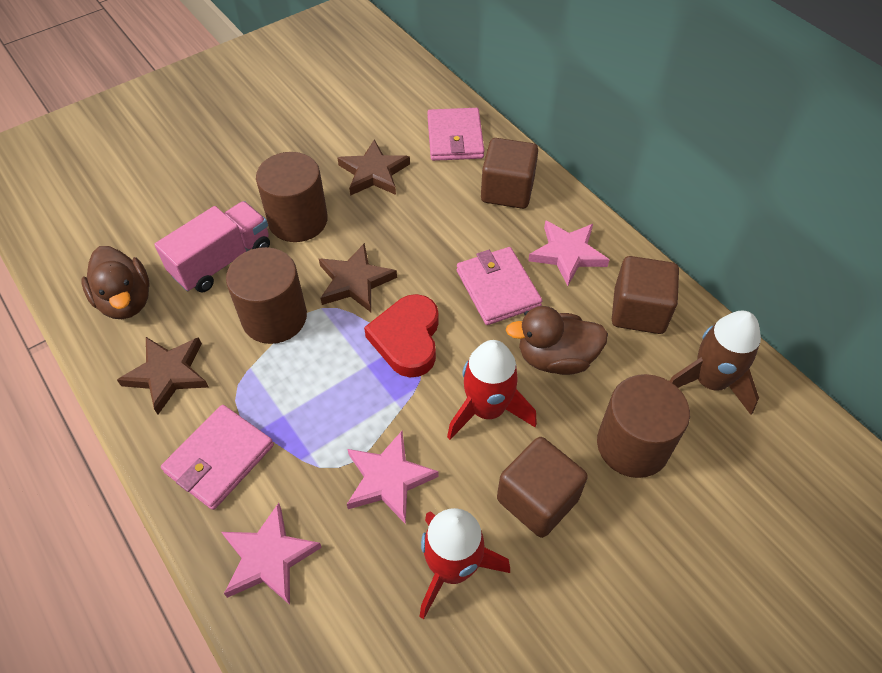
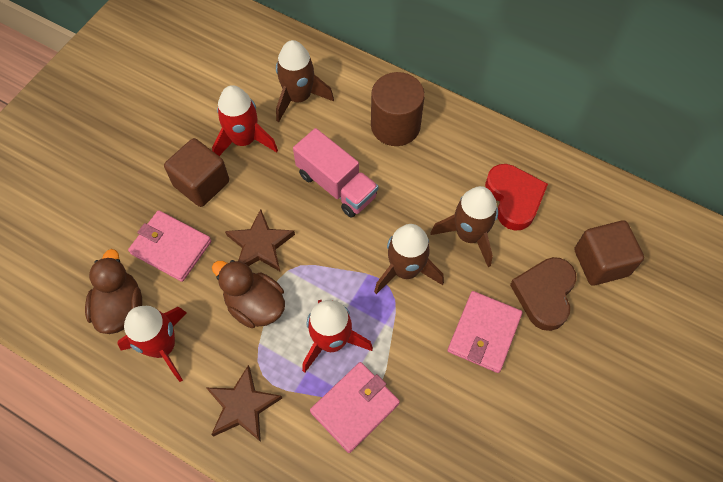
brown cube: [481,138,538,209] [497,437,588,538] [612,256,679,334] = 3 -> [164,138,229,207] [575,220,644,286] = 2
brown cylinder: [226,247,307,344] [256,152,328,242] [597,374,690,478] = 3 -> [371,72,425,146] = 1
brown heart: none = 0 -> [510,257,577,331] = 1
brown rocket: [670,311,761,415] = 1 -> [276,40,334,122] [374,224,444,294] [431,186,498,267] = 3
brown star: [117,337,208,414] [319,243,397,312] [338,139,410,196] = 3 -> [207,365,282,442] [225,209,295,271] = 2
pink star: [221,503,322,605] [347,431,439,524] [528,220,609,286] = 3 -> none = 0
red rocket: [420,508,510,619] [447,340,537,440] = 2 -> [117,306,187,382] [212,85,278,156] [302,300,373,373] = 3

